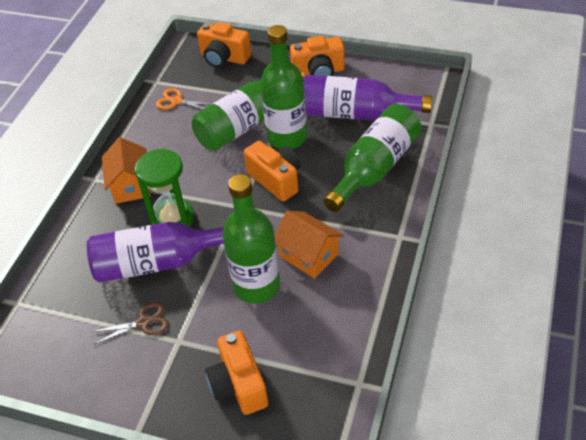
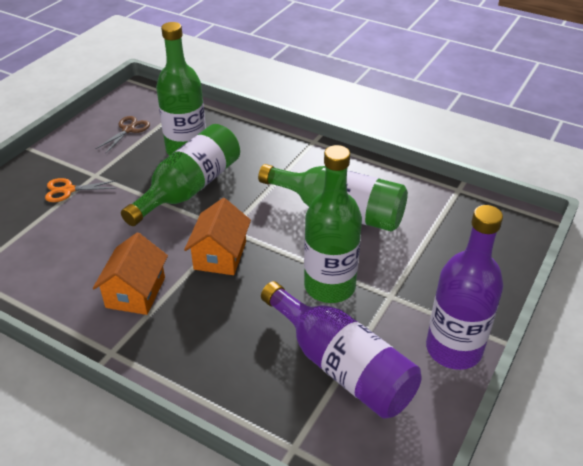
green hourglass: [135,149,194,227] = 1 -> none = 0
orange camera: [197,22,251,68] [205,330,269,415] [244,141,301,202] [290,36,345,76] = 4 -> none = 0

